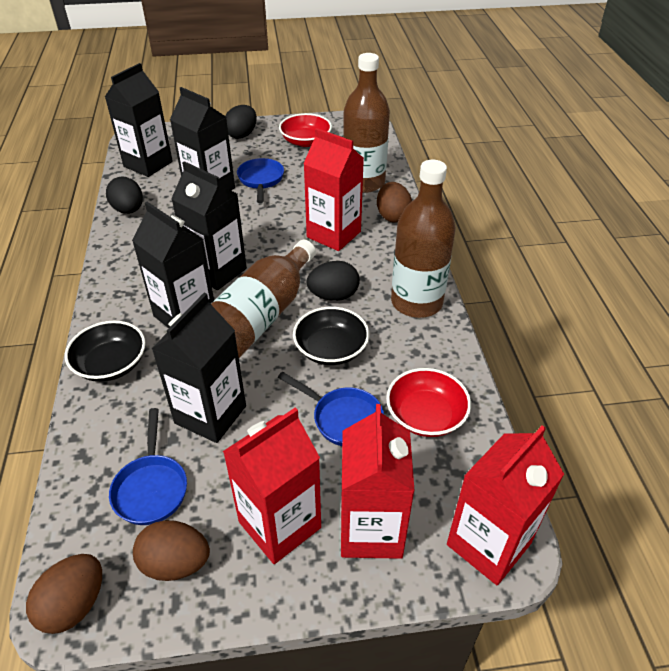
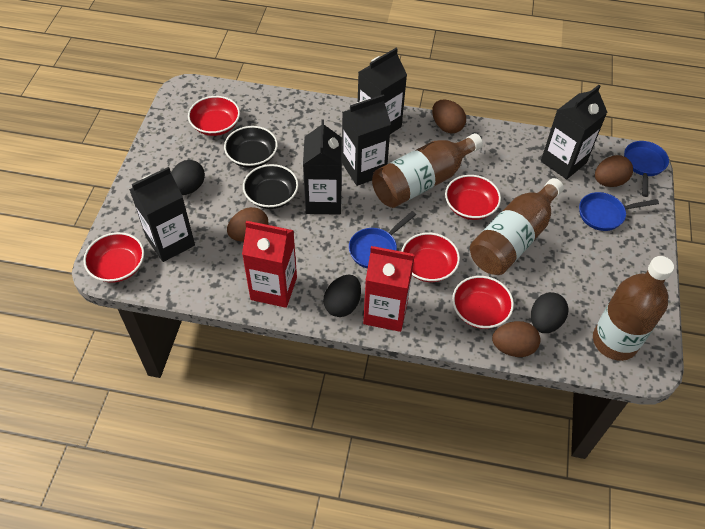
brown egg: [26,554,102,634] [133,520,210,581] [377,182,412,223] = 3 -> [227,207,269,242] [432,99,466,134] [492,321,540,357] [595,155,633,187] = 4
red bowl: [279,113,332,147] [386,368,471,437] = 2 -> [83,232,144,283] [188,96,240,136] [401,233,460,282] [445,175,501,220] [452,276,514,329] = 5
red carton: [223,408,321,564] [303,128,364,251] [341,404,415,559] [447,426,564,585] = 4 -> [242,221,297,308] [363,246,415,332] = 2

